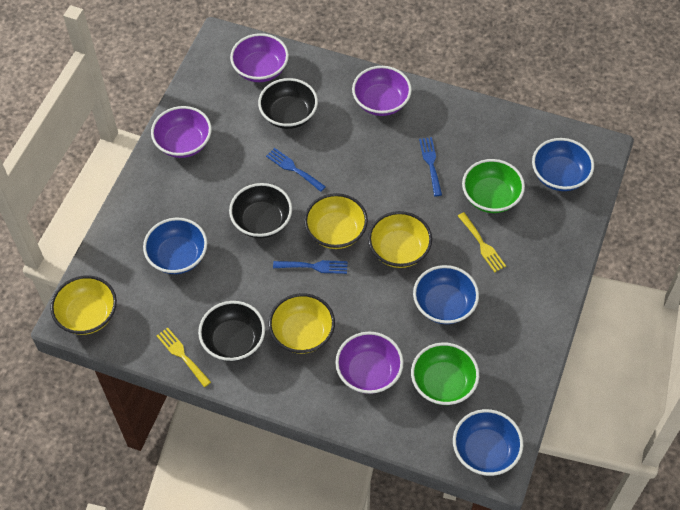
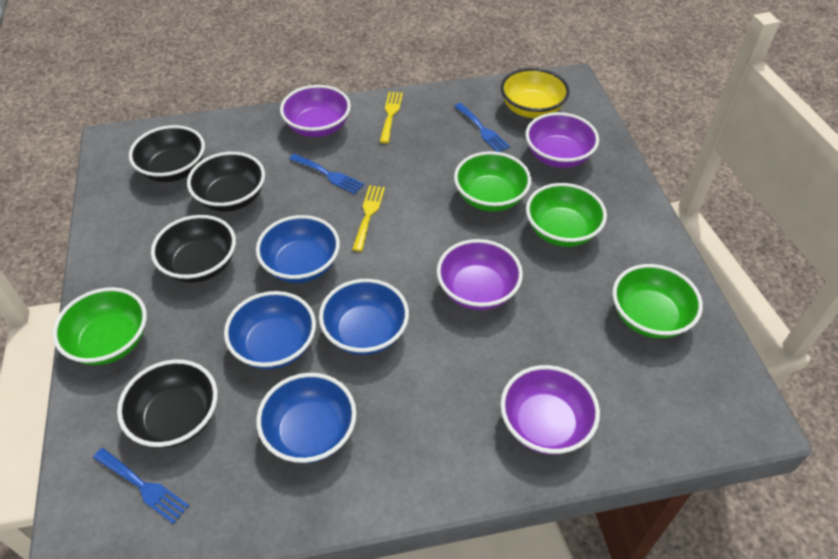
black bowl: [198,301,265,361] [229,183,292,238] [258,78,318,129] = 3 -> [117,359,218,448] [129,125,205,182] [151,215,236,283] [187,152,265,212] = 4
green bowl: [411,342,479,405] [462,159,525,213] = 2 -> [52,287,147,365] [454,151,531,212] [526,183,607,247] [612,264,703,338] = 4
yellow bowl: [50,275,117,335] [268,293,335,354] [304,193,368,249] [368,211,432,268] = 4 -> [500,68,570,118] = 1

